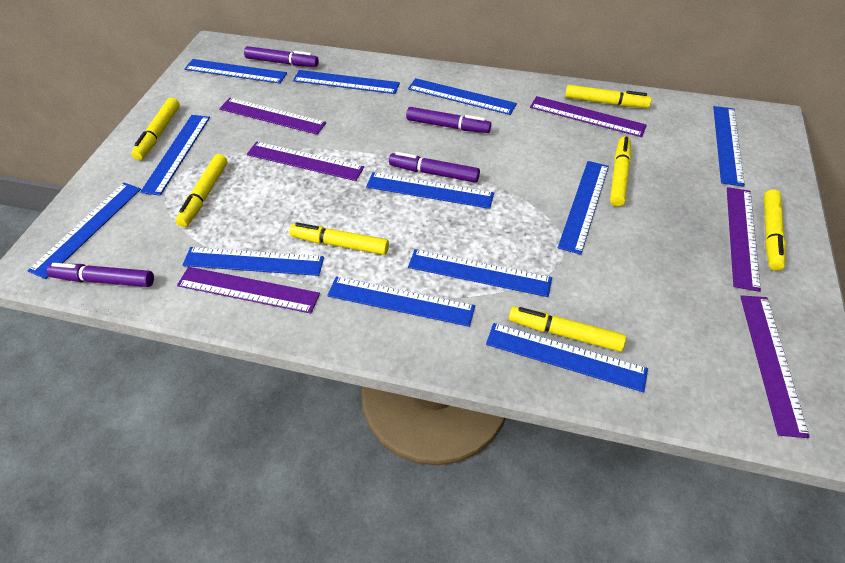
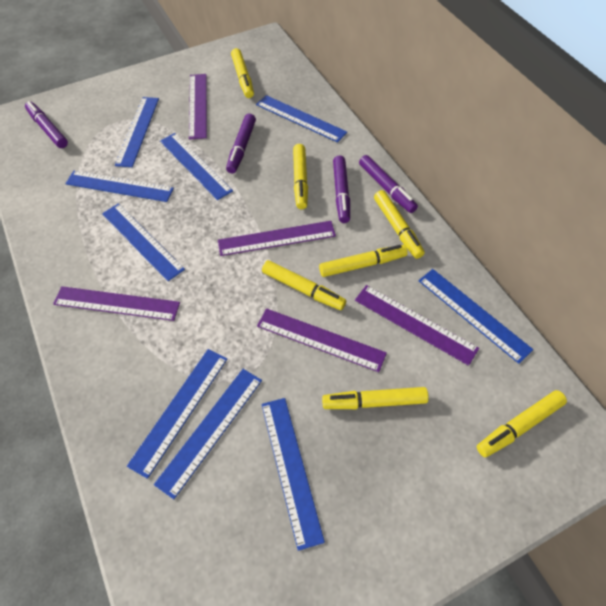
blue ruler: [27,183,141,279] [140,115,210,196] [183,247,324,276] [184,59,287,84] [293,70,400,94] [327,276,475,327] [366,172,494,209] [408,78,517,115] [408,249,552,297] [486,323,648,392] [558,161,609,255] [713,106,745,187] = 12 -> [65,171,174,202] [102,203,185,281] [115,97,159,167] [127,349,227,479] [154,369,262,499] [160,133,233,200] [256,95,347,143] [261,398,325,551] [418,269,533,364] = 9
purple ruler: [177,267,320,314] [219,98,326,135] [247,141,364,181] [530,96,647,137] [727,187,761,292] [740,295,810,438] = 6 -> [53,286,180,321] [189,74,207,140] [218,221,336,256] [257,308,387,372] [355,285,479,366] = 5

